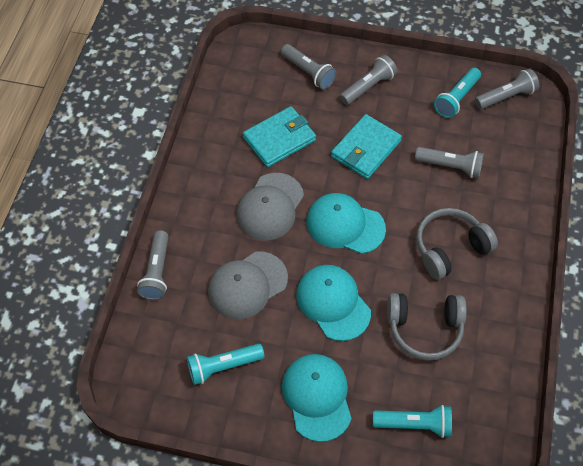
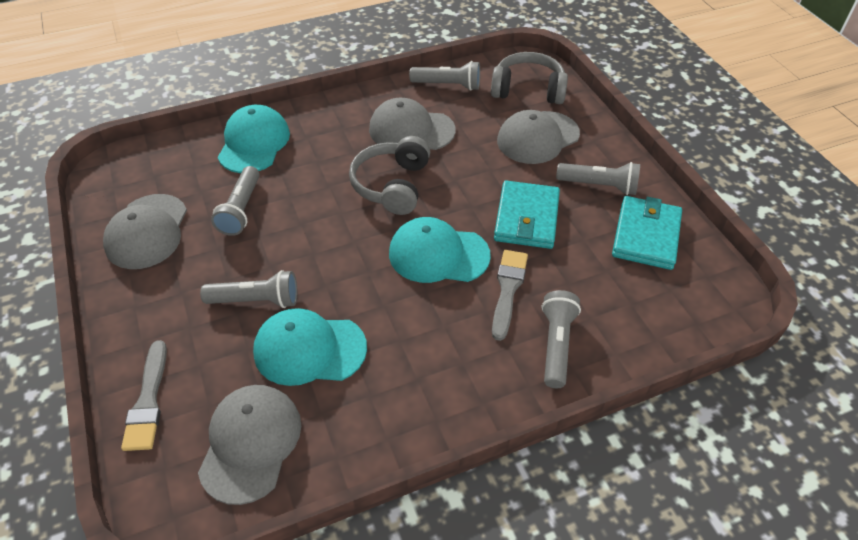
grey brush: none = 0 -> [121,340,167,451] [492,250,528,341] = 2
grey cap: [208,251,288,319] [236,173,304,241] = 2 -> [103,194,187,269] [198,385,301,505] [369,98,456,150] [497,110,580,164] = 4
turquoise flashlight: [187,344,265,385] [373,405,452,438] [434,68,481,118] = 3 -> none = 0

